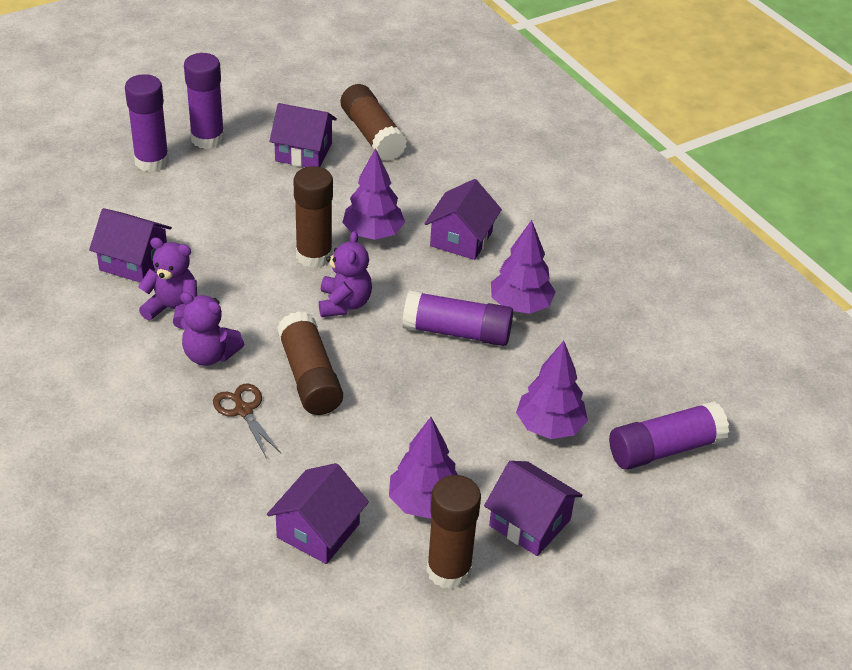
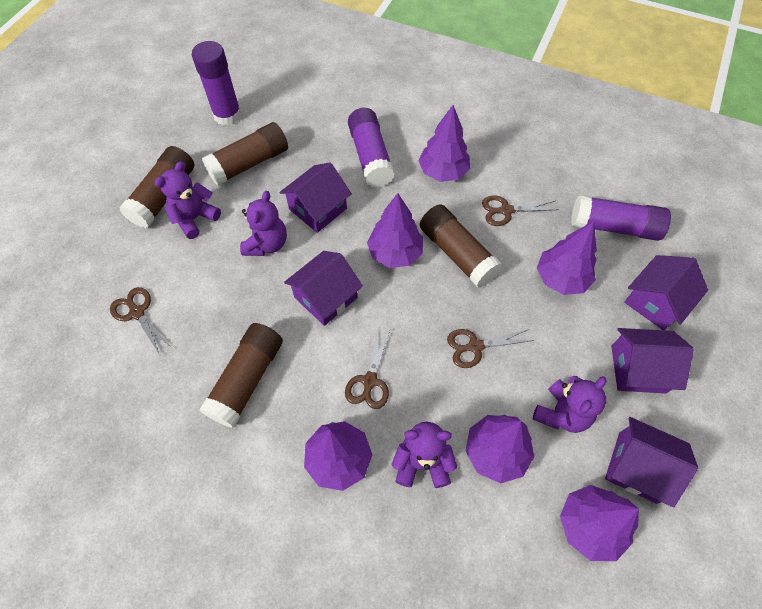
brown scissors: [213,383,281,457] = 1 -> [110,287,172,355] [345,327,391,409] [447,329,534,368] [482,195,559,226] = 4
purple glue stick: [125,74,169,172] [184,53,225,149] [402,290,513,346] [609,401,729,470] = 4 -> [192,41,242,126] [348,108,395,188] [571,195,671,241] = 3
purple teddy bear: [138,238,197,329] [180,292,244,366] [319,231,372,317] = 3 -> [155,161,221,239] [240,191,287,256] [392,422,457,488] [533,376,607,433] = 4
purple tree: [342,148,405,240] [389,417,458,519] [491,220,556,314] [516,341,588,439] = 4 -> [304,421,372,491] [367,193,423,268] [418,105,470,182] [466,415,534,483] [537,221,597,295] [560,485,639,561] = 6

